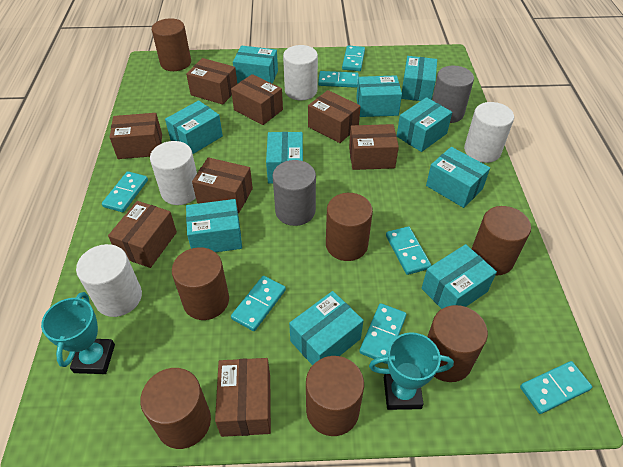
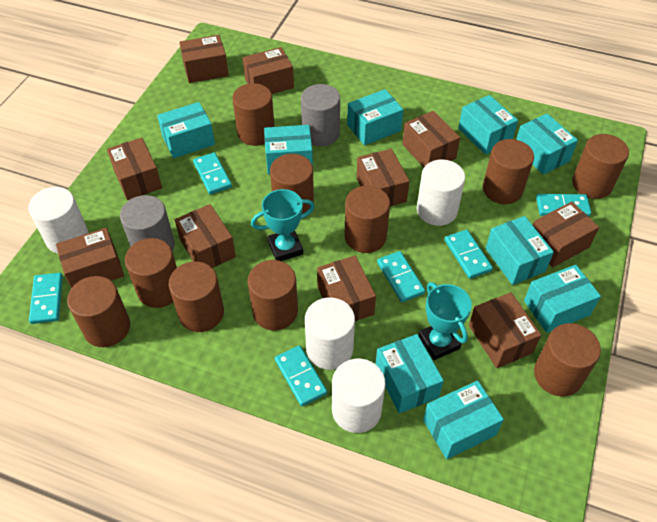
brown box: [108,201,177,268] [110,113,162,159] [186,58,237,105] [192,157,253,213] [215,358,271,437] [231,74,283,125] [308,90,361,143] [349,124,399,170] = 8 -> [56,228,124,288] [107,138,162,200] [175,204,236,268] [179,35,229,83] [243,47,294,94] [317,256,376,321] [356,149,410,206] [402,111,460,167] [469,292,541,368] [533,202,599,268] = 10
brown cylinder: [140,368,211,449] [152,18,191,71] [172,247,229,320] [306,356,364,436] [326,193,373,261] [427,305,488,382] [472,206,531,276] = 7 -> [67,276,130,347] [125,238,177,308] [169,261,224,332] [232,83,275,146] [247,260,298,331] [270,154,314,214] [344,186,390,253] [483,139,534,204] [534,323,601,397] [572,134,629,199] = 10
turquoise box: [165,100,223,154] [186,199,242,252] [233,46,278,84] [266,132,303,184] [289,291,364,365] [356,75,402,117] [397,97,452,152] [401,56,437,101] [422,244,497,309] [426,147,490,208] = 10 -> [157,102,215,158] [264,125,313,174] [347,89,403,145] [375,334,444,413] [423,381,504,459] [458,95,518,154] [486,216,554,285] [516,113,578,175] [524,265,601,333] = 9
turquoise domino: [102,171,148,212] [231,276,286,331] [318,71,359,88] [342,45,365,71] [359,303,407,364] [386,226,431,275] [520,361,592,414] = 7 -> [29,273,63,324] [193,152,232,194] [275,345,327,406] [377,251,425,302] [445,230,493,279] [536,194,591,216] = 6

